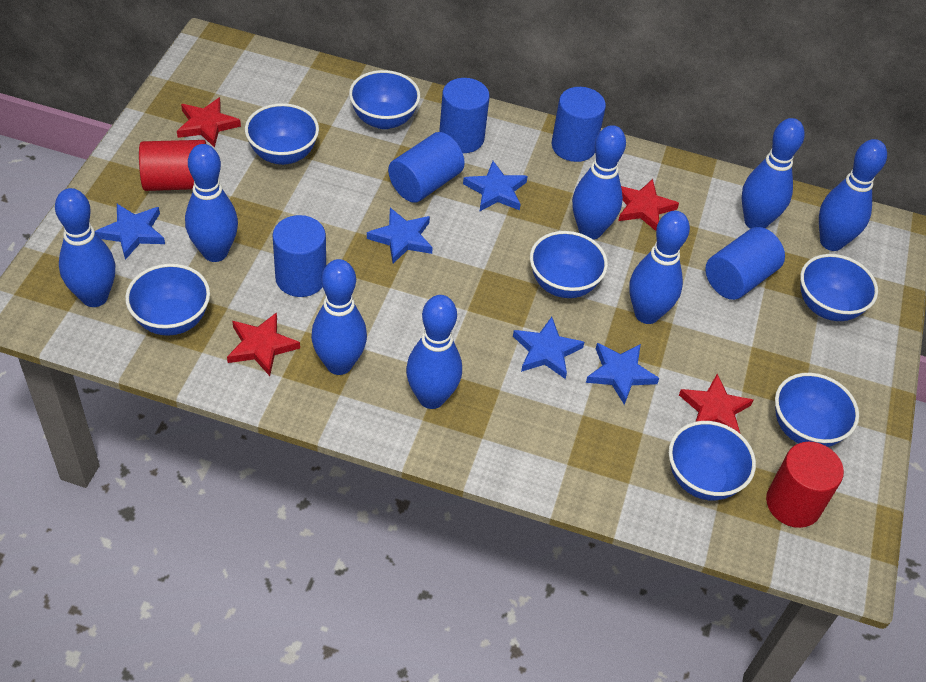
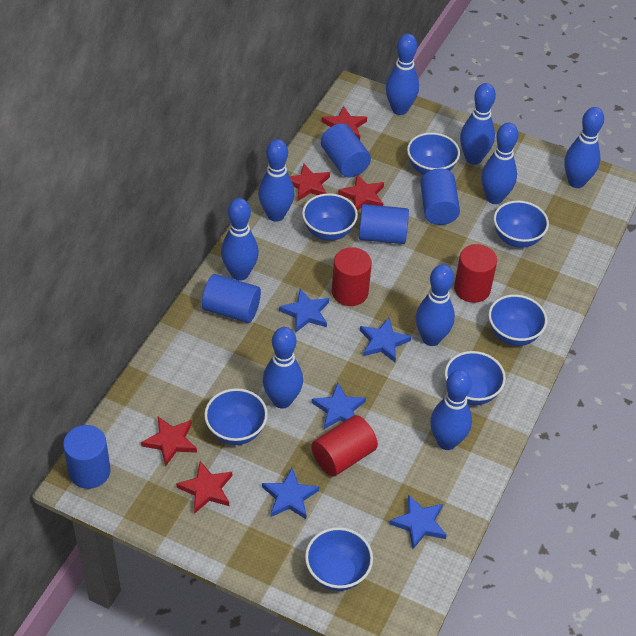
blue bowling pin: [55,188,115,307] [185,144,238,262] [311,259,367,375] [406,295,462,409] [572,125,626,240] [629,211,690,324] [742,118,805,229] [819,139,887,251] = 8 -> [221,198,259,281] [258,139,295,222] [263,327,303,409] [386,34,419,115] [416,264,455,346] [430,369,472,450] [460,83,496,165] [481,123,519,204] [564,107,604,188] = 9
red cylinder: [139,140,206,191] [766,442,844,528] = 2 -> [311,415,378,476] [332,247,372,306] [454,244,497,303] = 3
red star: [177,97,241,148] [227,312,300,376] [618,179,679,231] [679,374,753,433] = 4 -> [141,417,197,466] [176,461,232,514] [289,164,330,201] [322,106,367,140] [338,175,384,211] = 5

